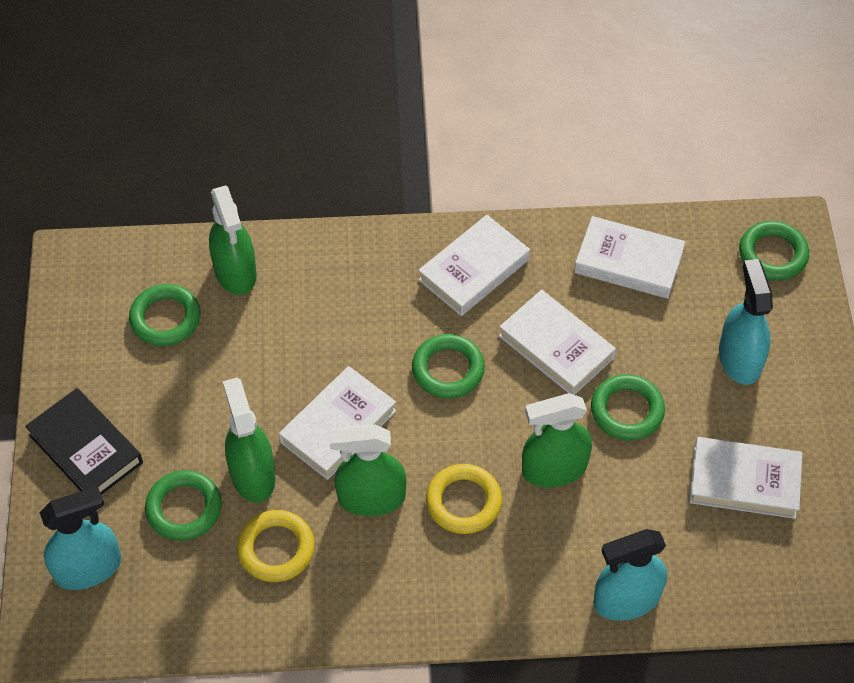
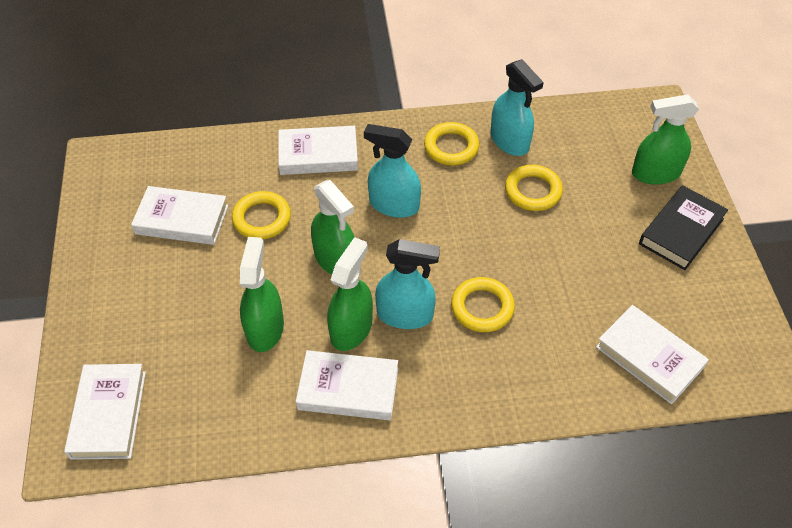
green ring: [129,284,201,346] [145,470,222,541] [412,334,485,399] [591,374,665,440] [739,221,809,281] = 5 -> none = 0
yellow ring: [237,510,315,582] [426,464,502,534] = 2 -> [232,191,291,239] [424,122,479,165] [451,277,515,332] [505,165,563,211] = 4

